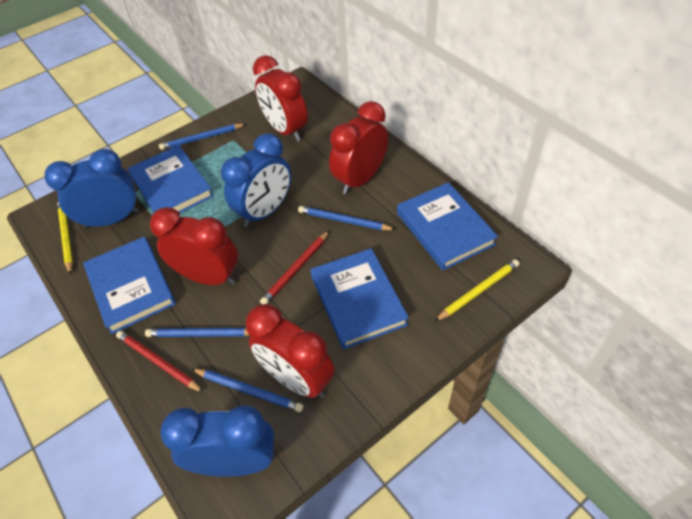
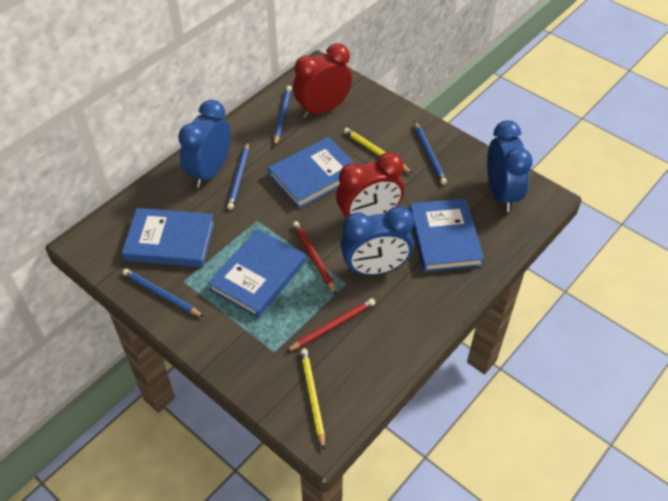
red clock: [150,207,238,285] [246,304,335,398] [253,55,308,142] [329,101,388,194] = 4 -> [293,43,352,118] [336,152,404,218] = 2

